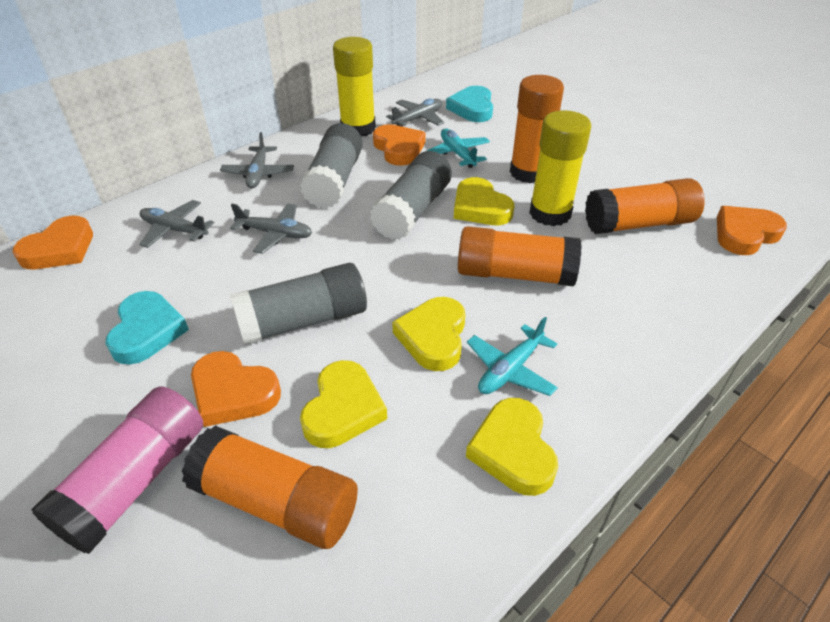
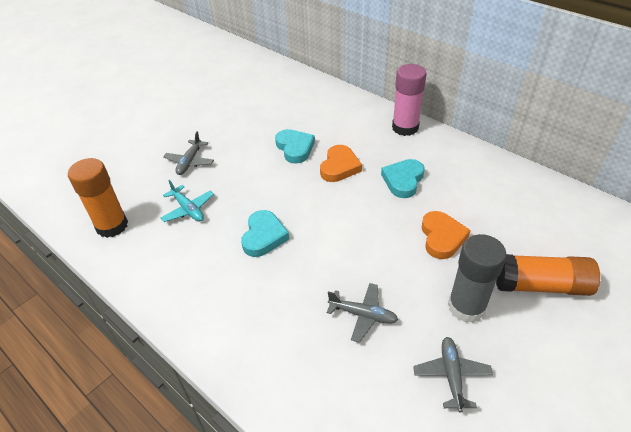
grey glue stick: [230,263,367,345] [300,123,363,208] [370,151,452,240] = 3 -> [448,234,507,323] = 1
grey plane: [139,200,214,248] [220,132,294,188] [230,203,312,254] [386,99,444,126] = 4 -> [163,131,214,175] [327,283,398,343] [413,337,493,412] = 3
orange glue stick: [182,426,358,549] [458,226,582,286] [510,75,564,183] [585,178,705,234] = 4 -> [68,158,128,238] [496,254,600,296] = 2
orange heart: [13,216,93,269] [191,351,281,427] [373,124,426,166] [717,206,787,255] = 4 -> [320,145,362,182] [422,211,471,259] = 2
turquoise heart: [105,291,189,365] [446,86,493,122] = 2 -> [241,210,289,257] [275,129,315,163] [381,159,425,198] = 3
turquoise plane: [427,128,490,168] [467,317,558,396] = 2 -> [161,180,214,222] = 1
yellow glue stick: [333,37,376,137] [529,110,591,226] = 2 -> none = 0
yellow heart: [300,360,387,448] [392,297,466,371] [454,177,514,225] [466,398,558,496] = 4 -> none = 0

